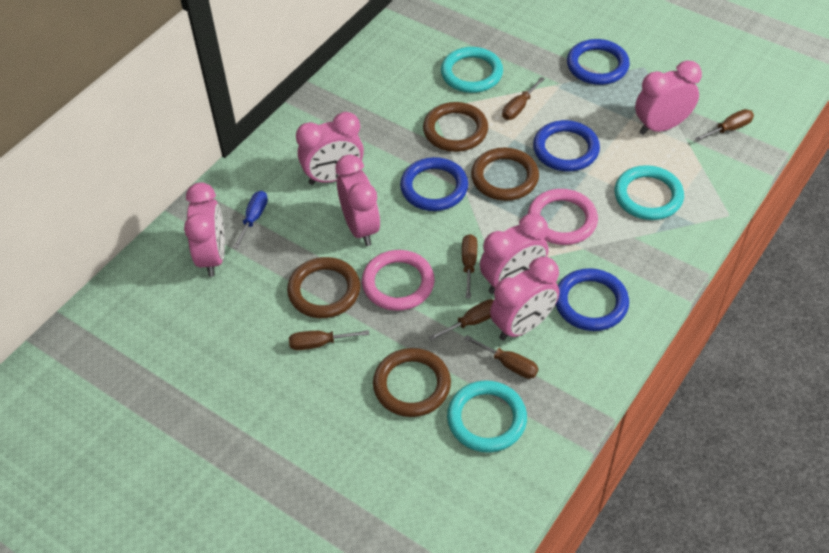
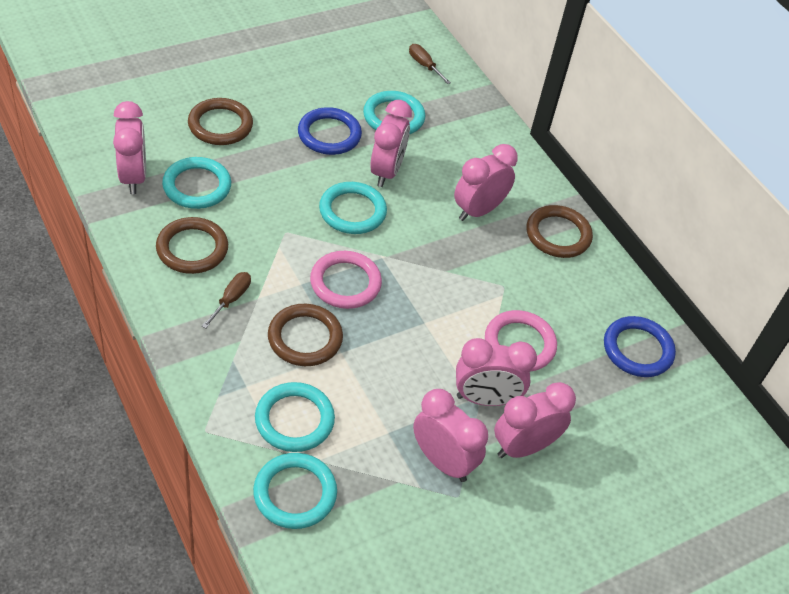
blue ring: [400,157,468,211] [533,120,600,171] [555,268,629,331] [567,39,630,85] = 4 -> [298,107,362,155] [604,316,676,377] = 2
blue screwdriver: [233,191,268,249] = 1 -> none = 0
brown screwdriver: [289,330,369,350] [429,299,494,341] [462,234,477,298] [464,335,538,379] [502,77,545,120] [695,109,754,142] = 6 -> [202,272,251,328] [409,44,451,84] = 2
turquoise ring: [441,47,503,93] [447,380,527,453] [614,165,684,220] = 3 -> [162,157,231,209] [253,453,337,529] [255,382,335,452] [319,182,387,234] [363,91,425,134] = 5

